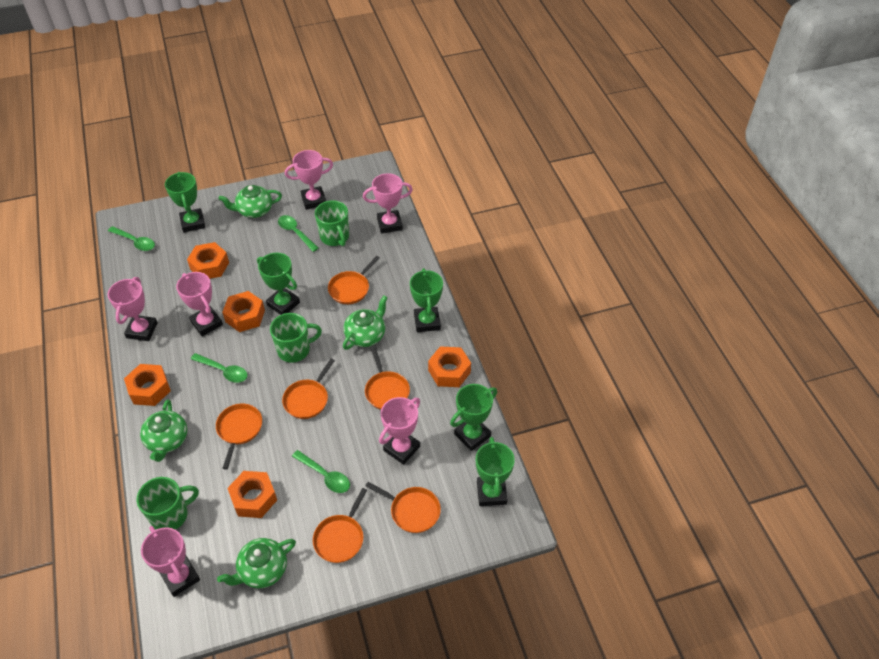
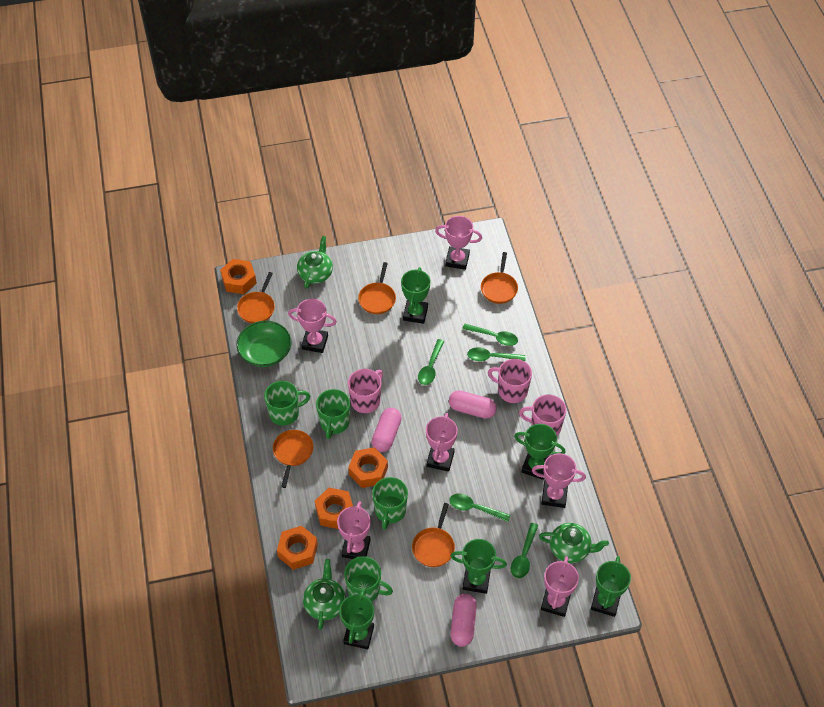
green bowl: none = 0 -> [237,321,292,367] = 1
green mug: [136,477,199,530] [270,313,322,363] [315,200,349,246] = 3 -> [264,381,310,426] [316,389,350,439] [344,556,393,602] [372,477,408,530] = 4
green spoon: [108,226,155,251] [191,353,248,383] [278,215,319,252] [292,450,350,493] = 4 -> [418,339,444,385] [449,494,511,522] [462,324,518,346] [467,347,526,361] [511,523,538,578] = 5
green teapot: [140,399,187,462] [217,538,296,588] [218,185,282,218] [343,296,388,350] = 4 -> [297,236,333,289] [303,559,346,630] [539,523,609,563] = 3
orange nut: [124,364,171,406] [187,242,229,279] [222,291,265,332] [227,471,277,518] [428,346,471,387] = 5 -> [220,259,257,294] [277,526,318,570] [315,488,353,529] [348,447,388,488] = 4
orange pan: [216,404,262,470] [282,358,335,419] [313,488,367,563] [328,256,380,304] [365,348,410,410] [366,482,441,533] = 6 -> [237,272,275,323] [273,430,313,488] [358,262,396,314] [412,503,455,567] [481,252,518,304] = 5
pink capsule: none = 0 -> [372,408,402,452] [449,390,496,419] [450,594,477,647] = 3
pink mug: none = 0 -> [348,369,383,413] [488,359,532,403] [519,394,566,436] = 3

